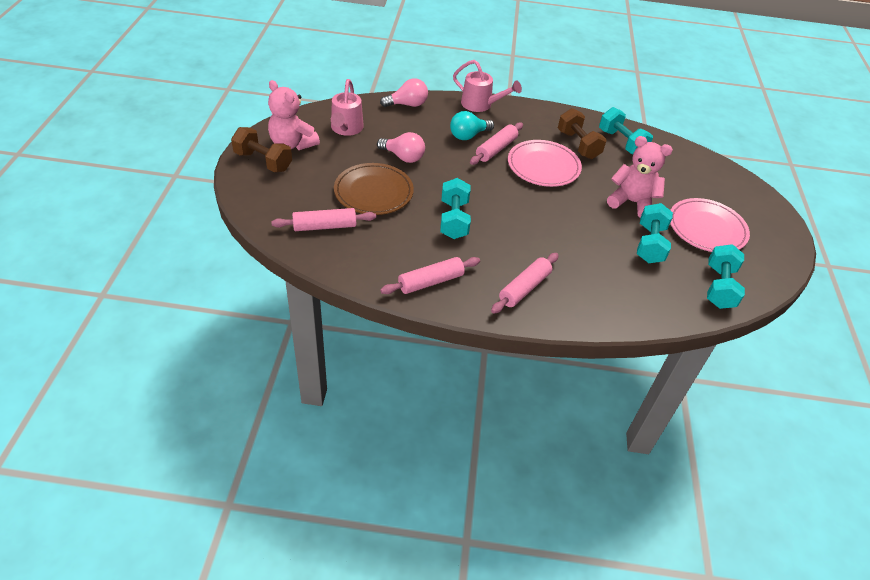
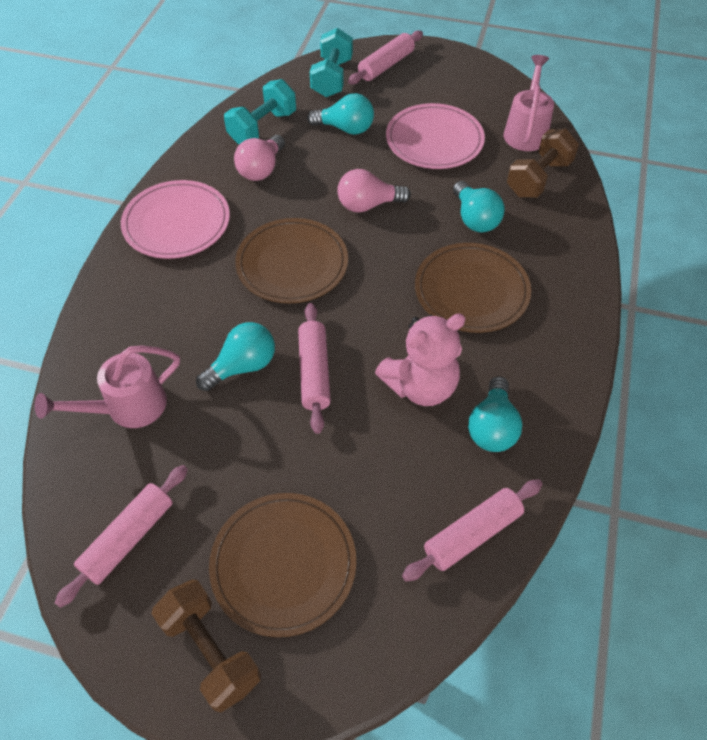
brown plate: [334,163,414,215] = 1 -> [209,493,356,637] [235,218,348,303] [415,243,531,333] = 3
pink teddy bear: [268,80,320,150] [607,136,673,218] = 2 -> [375,313,466,406] = 1
turquoise dumbbell: [440,178,471,239] [599,107,653,154] [637,203,673,263] [707,244,745,309] = 4 -> [224,79,296,144] [310,28,353,97] = 2
turquoise light bulb: [450,111,494,140] = 1 -> [196,322,275,391] [307,93,374,135] [453,181,505,232] [468,376,522,452] = 4

